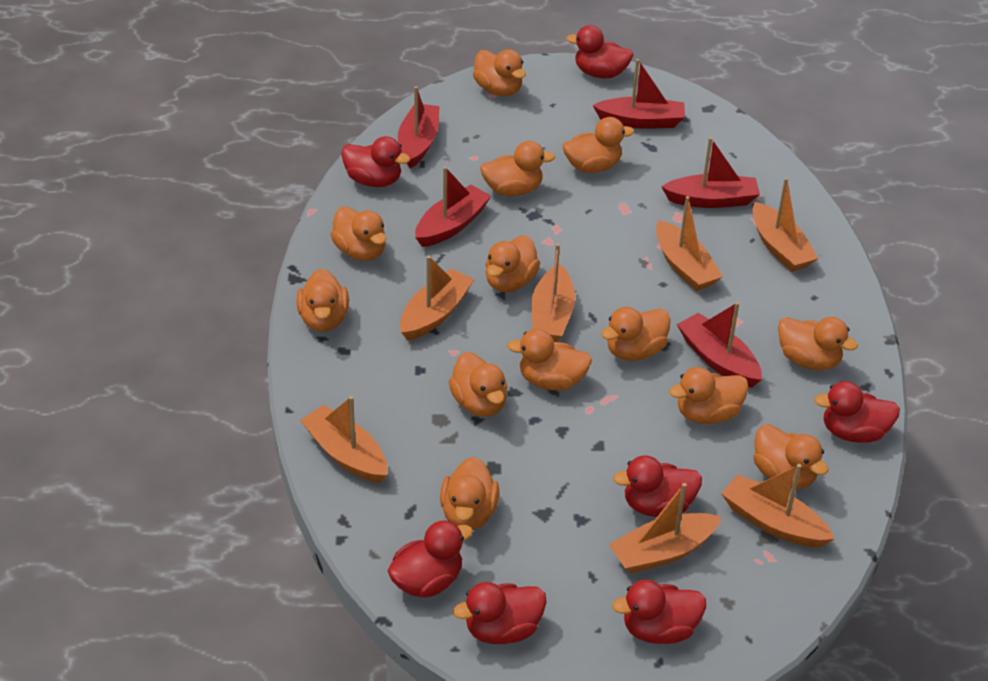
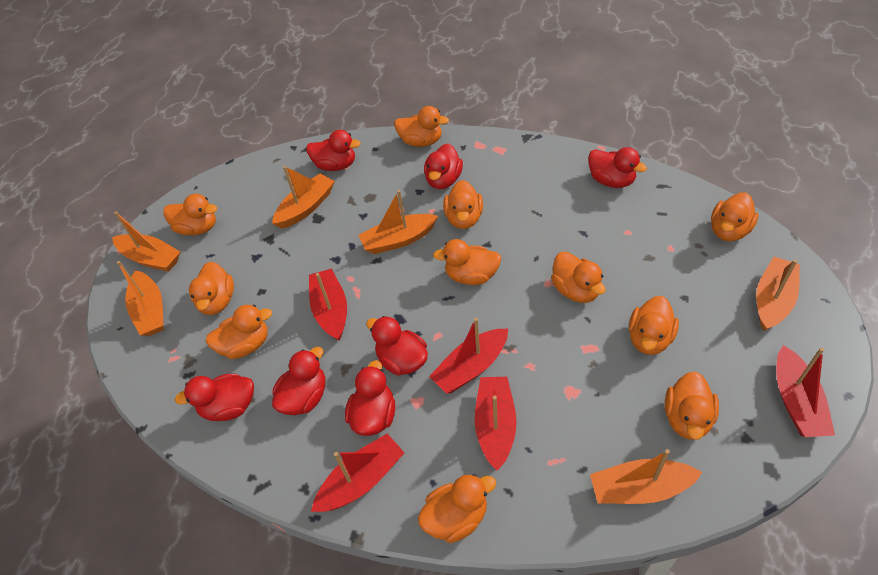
orange boat: [300,396,387,483] [400,255,474,341] [531,243,575,342] [609,483,721,574] [656,196,723,291] [721,464,835,548] [753,178,819,272] = 7 -> [112,211,180,272] [117,261,164,336] [272,166,335,229] [359,190,438,254] [590,449,702,504] [756,257,800,331] = 6
orange duck: [296,269,349,332] [331,207,386,261] [440,457,499,530] [449,352,507,417] [473,49,526,96] [480,141,555,196] [485,235,540,292] [507,329,592,390] [563,117,634,173] [601,307,671,361] [669,367,749,424] [754,424,829,489] [778,317,858,370] = 13 -> [163,194,217,235] [189,262,234,315] [205,305,272,359] [394,106,449,147] [418,474,496,543] [433,239,501,285] [443,180,483,229] [551,252,606,303] [629,296,679,355] [665,371,719,440] [711,192,758,241] = 11

